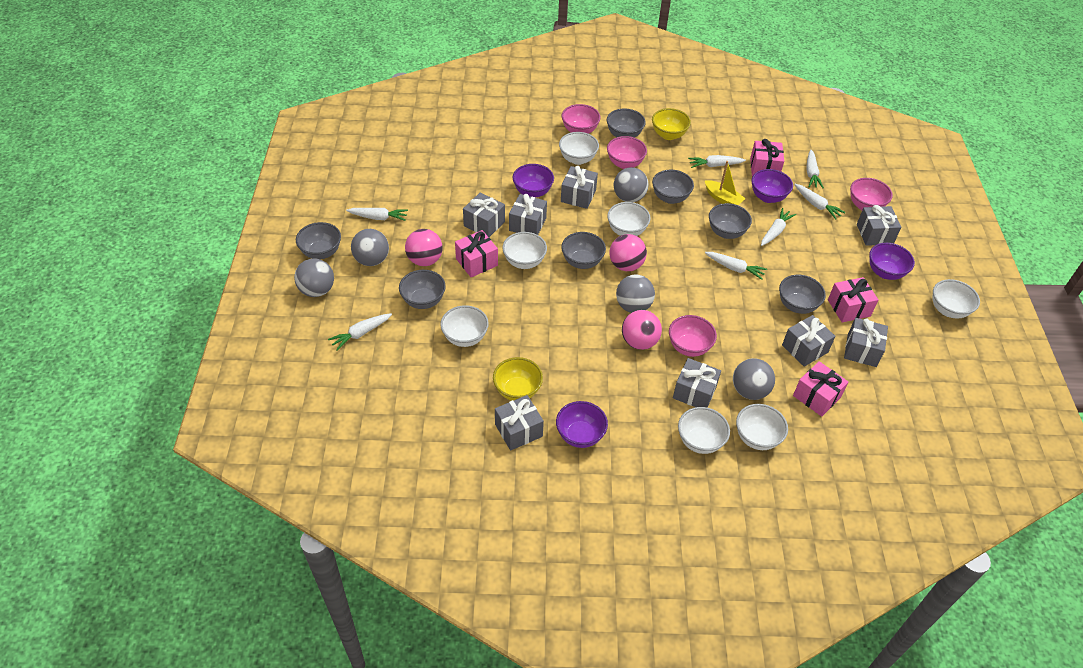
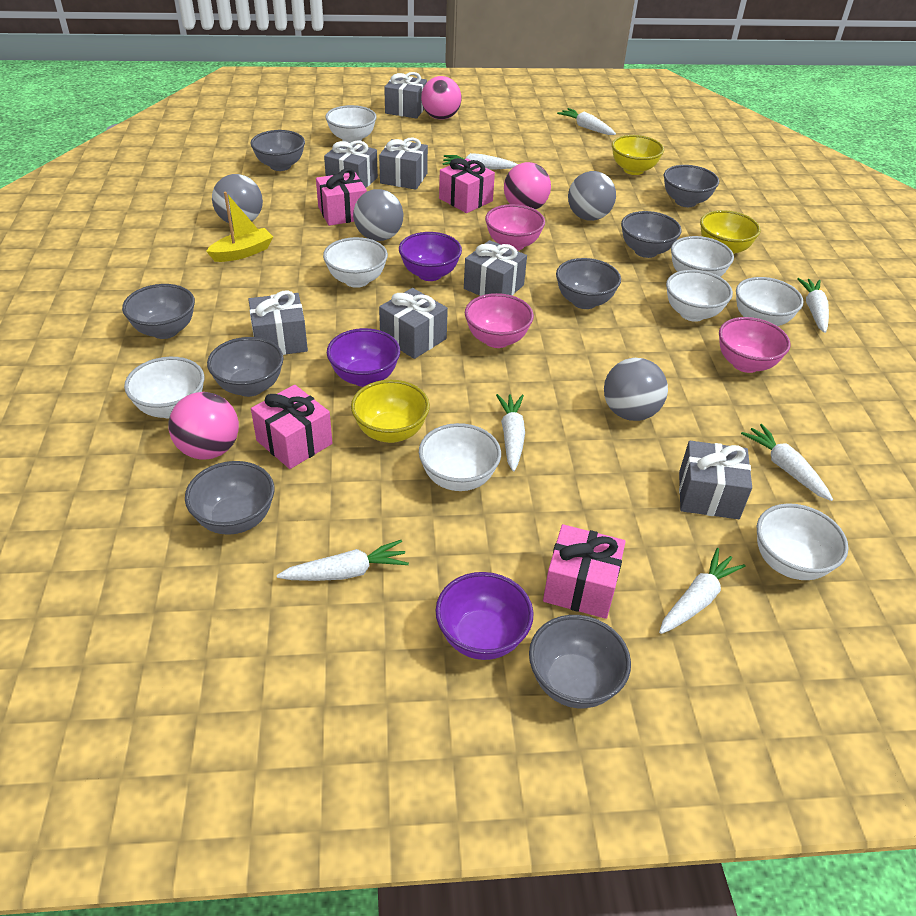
grey ball: [294,258,334,297] [351,229,389,266] [614,167,649,202] [616,274,655,313] [733,358,775,400] = 5 -> [212,174,263,225] [353,189,403,241] [568,171,616,221] [604,358,668,421] = 4
grey bowl: [296,222,341,259] [399,270,446,309] [561,232,606,269] [607,109,646,138] [652,169,694,204] [709,203,752,239] [779,275,826,314] = 7 -> [122,284,195,339] [185,461,274,535] [207,337,284,397] [251,130,305,171] [529,615,631,708] [556,258,621,309] [621,211,682,258] [664,165,719,207] = 8
grey gift: [463,192,505,237] [495,395,544,451] [509,194,547,235] [561,166,598,209] [673,358,721,408] [782,315,835,367] [844,318,888,367] [857,205,901,246] = 8 -> [248,290,308,355] [324,141,378,188] [379,138,428,190] [379,288,448,359] [384,72,427,119] [464,240,527,296] [679,441,752,519] = 7
pink bowl: [562,104,600,134] [607,136,647,169] [669,315,717,357] [850,178,893,210] = 4 -> [465,293,534,348] [485,204,545,251] [719,317,790,373] = 3
purple bowl: [512,164,554,198] [556,401,608,448] [751,169,793,203] [869,243,915,280] = 4 -> [327,328,400,387] [399,232,462,281] [436,572,534,660] = 3
white bowl: [440,305,489,347] [502,232,547,269] [559,132,599,165] [607,202,651,236] [678,407,730,454] [736,404,788,450] [933,279,980,319] = 7 -> [124,357,204,418] [323,237,388,288] [325,105,377,143] [419,423,501,491] [666,270,733,322] [671,236,734,277] [736,277,804,326] [757,503,849,580] = 8
yellow bowl: [493,357,543,401] [652,108,691,140] = 2 -> [351,380,430,443] [612,135,664,175] [700,210,761,255] = 3

